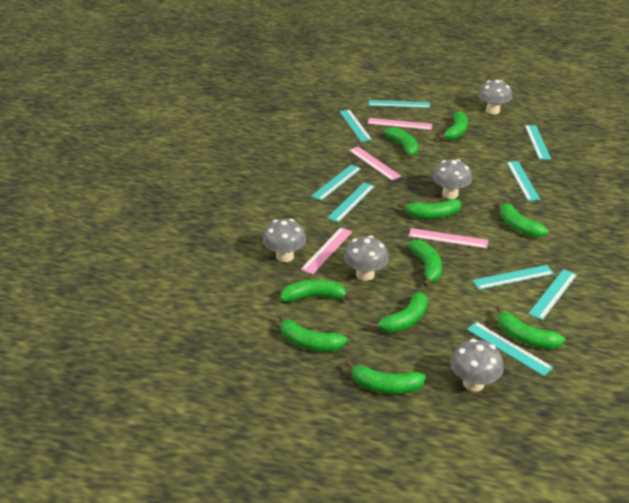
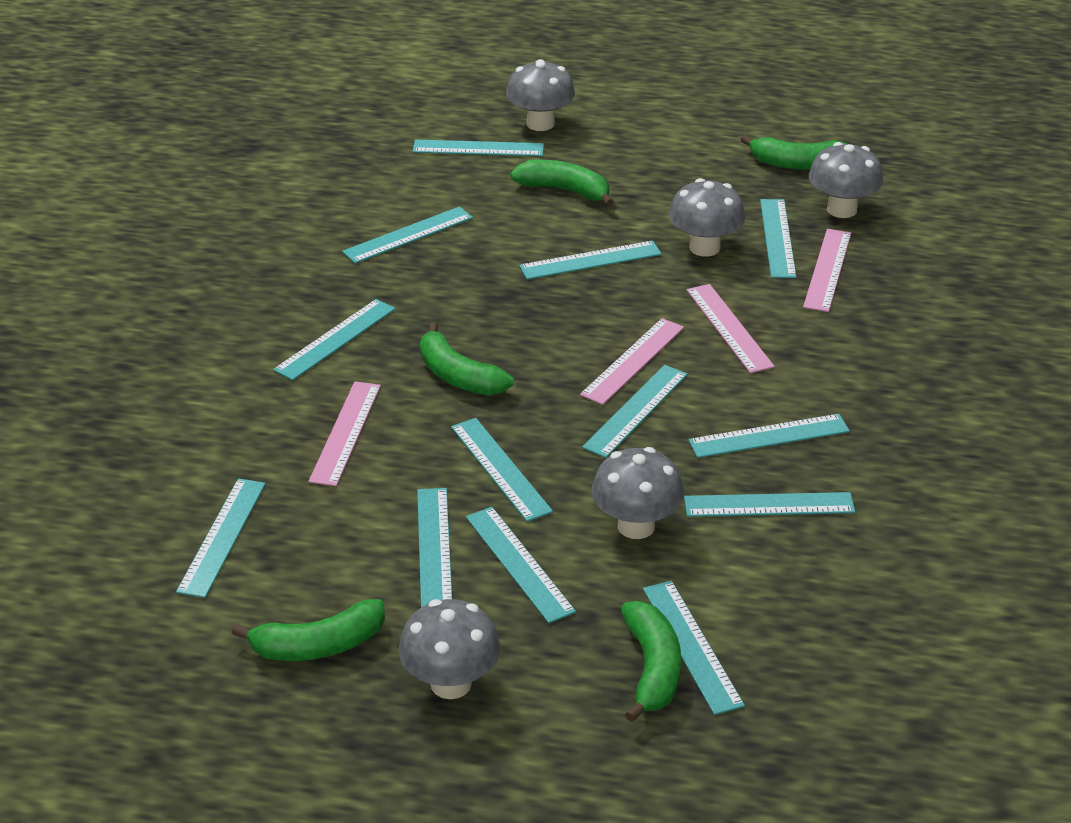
green banana: [279,314,347,351] [280,280,354,302] [346,360,426,394] [369,292,428,333] [384,127,418,159] [398,199,461,219] [408,240,442,287] [438,111,468,140] [496,306,565,349] [500,199,548,238] = 10 -> [232,599,385,661] [420,322,513,395] [510,160,614,206] [621,601,681,722] [740,135,847,170] = 5
turquoise ruler: [311,165,361,201] [327,183,375,222] [339,110,372,142] [368,100,430,108] [467,322,553,376] [473,265,554,290] [507,161,540,201] [525,125,551,160] [528,269,577,320] = 9 -> [176,478,266,598] [273,299,395,380] [342,206,473,263] [412,140,544,156] [417,488,452,607] [451,418,553,522] [466,507,576,623] [519,241,662,280] [582,365,688,458] [643,581,745,715] [684,492,855,517] [689,414,850,458] [760,199,797,278] = 13

